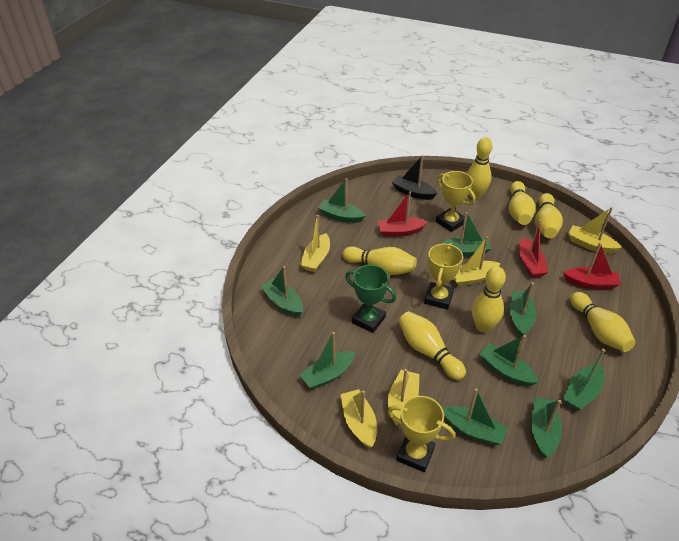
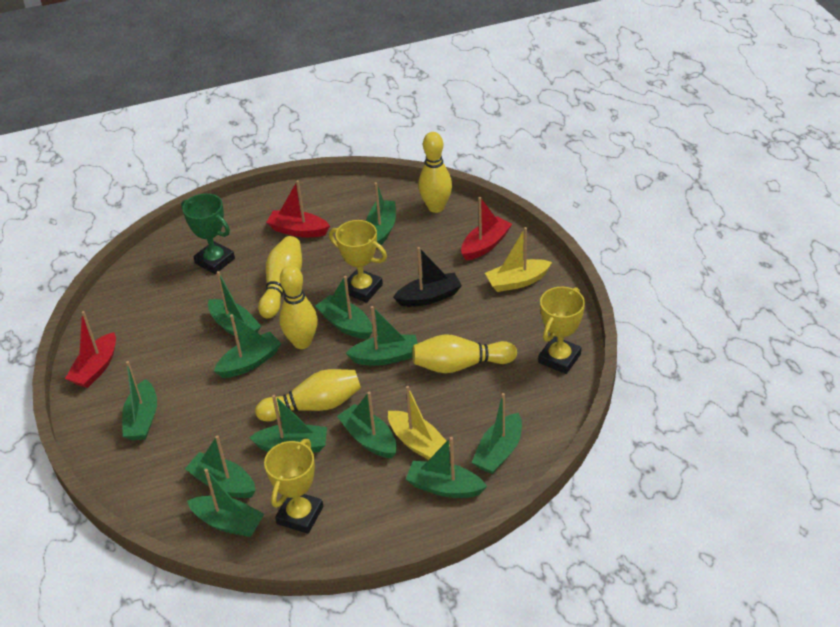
green boat: [261,266,303,317] [300,332,355,390] [318,178,366,223] [440,212,491,257] [442,388,508,445] [479,335,538,386] [510,282,536,337] [531,398,562,458] [563,349,605,411] = 9 -> [122,361,157,440] [185,435,256,498] [187,469,264,537] [208,271,261,338] [214,314,281,378] [249,395,327,453] [315,276,372,339] [337,392,397,459] [346,306,418,366] [366,182,396,245] [406,437,487,498] [472,393,522,474] = 12
yellow boat: [300,215,330,272] [341,389,377,448] [388,369,419,426] [453,236,500,286] [568,207,622,254] = 5 -> [388,386,450,460] [485,227,552,292] = 2
yellow bowling pin: [343,247,417,275] [399,311,466,380] [467,137,493,199] [472,266,506,333] [509,181,536,225] [535,193,563,238] [570,292,636,352] = 7 -> [255,369,361,421] [258,236,302,318] [279,265,318,349] [412,334,517,373] [418,132,452,213] = 5

